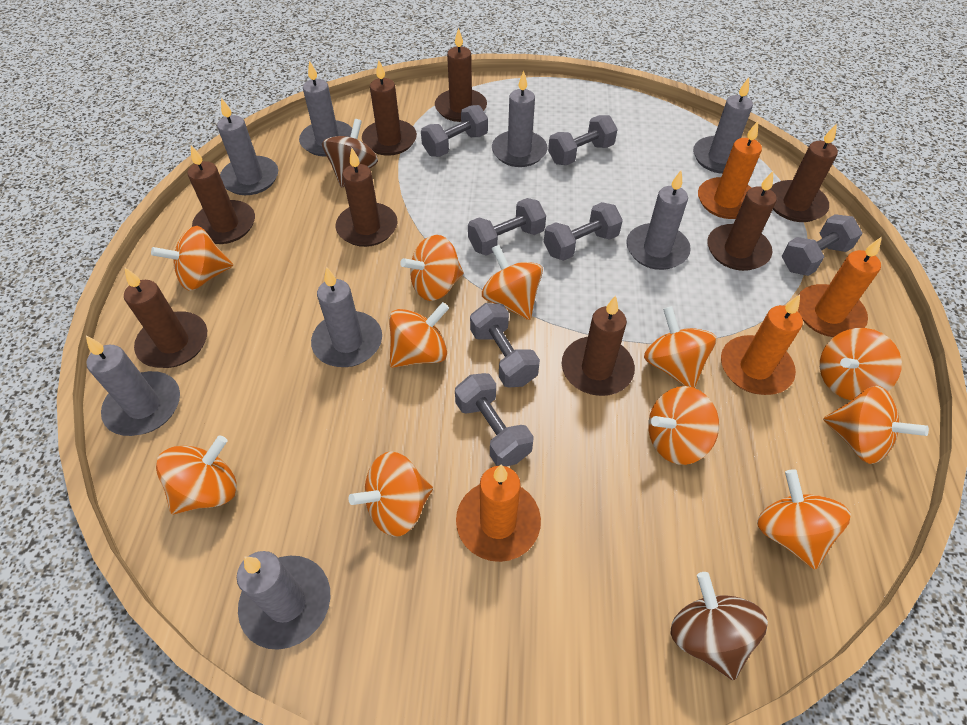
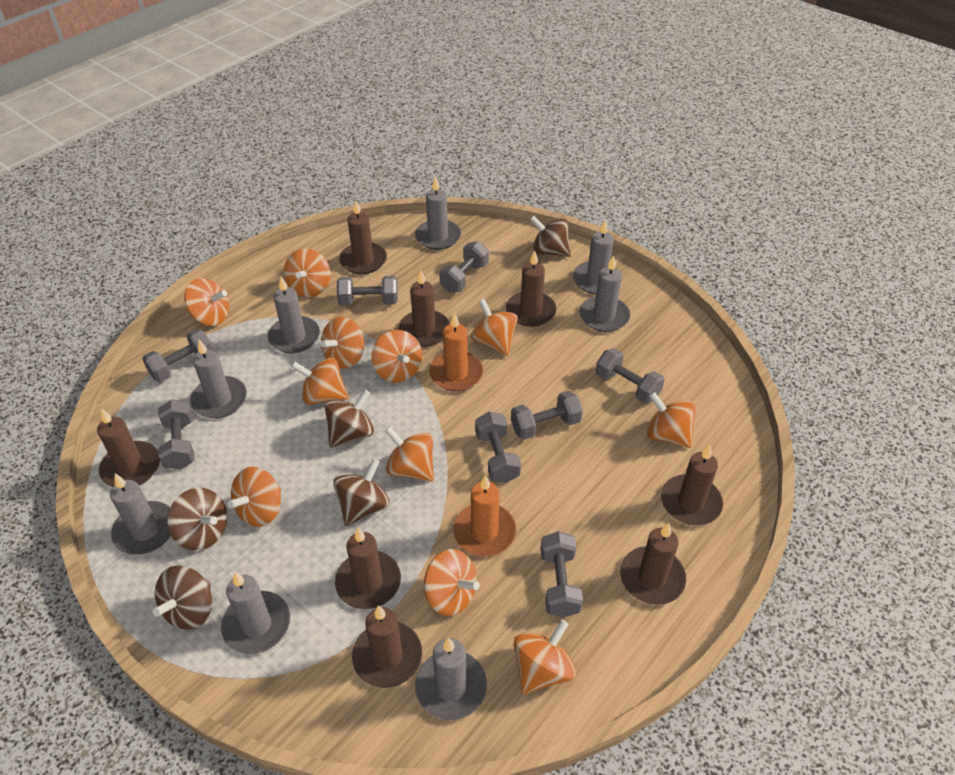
brown spinning top: [322,119,378,188] [670,572,768,680] = 2 -> [153,566,212,630] [167,488,227,550] [325,390,374,448] [333,459,390,527] [530,215,571,257] = 5
grey dumbbell: [421,105,488,157] [455,373,534,467] [468,198,546,256] [470,303,540,387] [544,202,623,261] [548,115,618,165] [782,214,863,276] = 7 -> [142,329,214,382] [158,399,195,470] [337,276,398,306] [439,242,489,293] [475,412,521,483] [511,391,583,440] [540,531,583,617] [596,348,664,404] = 8
orange candle: [456,465,541,562] [698,121,762,219] [721,294,803,395] [798,237,882,337] = 4 -> [429,313,483,391] [453,475,516,556] = 2

